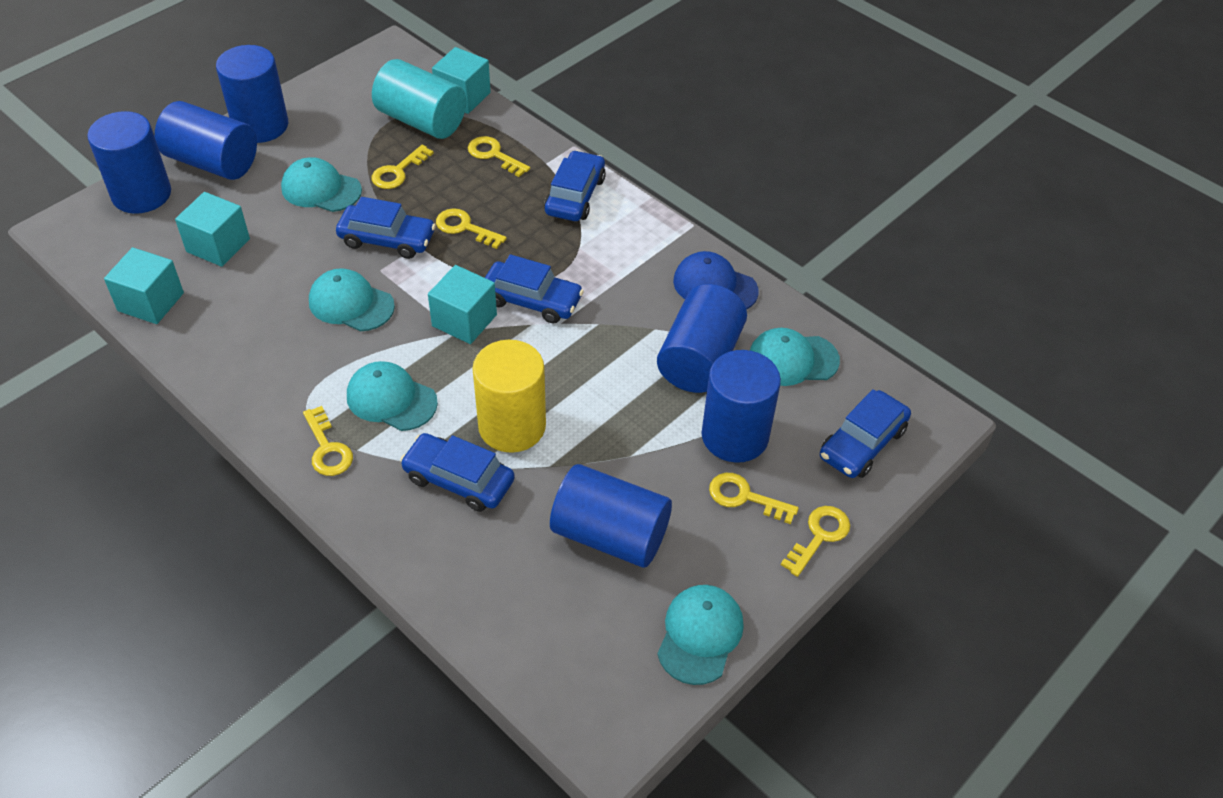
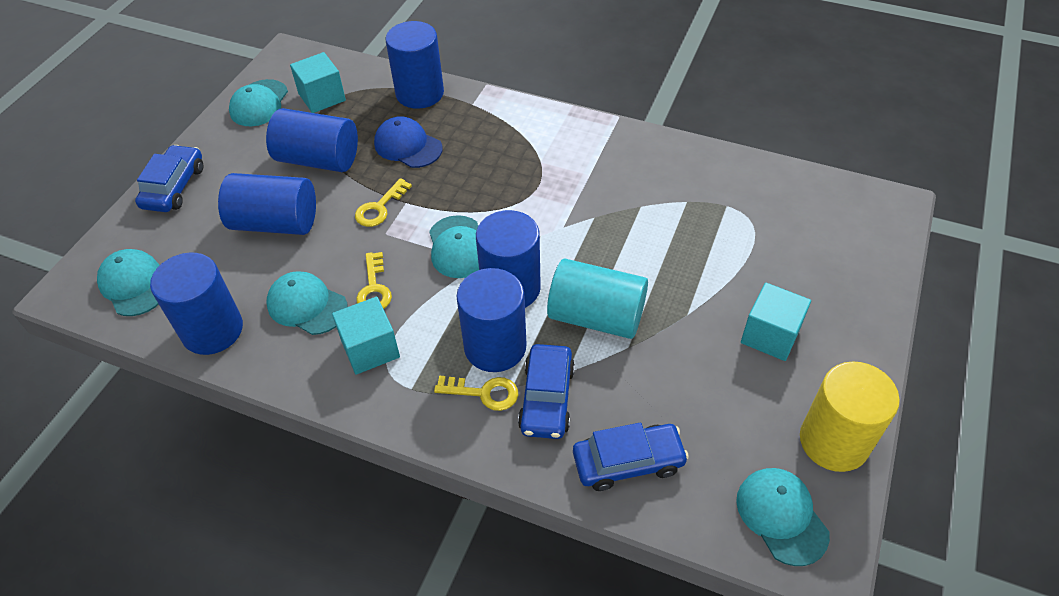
blue car: [336,197,436,259] [400,433,515,512] [485,254,584,324] [544,150,606,221] [820,389,911,478] = 5 -> [135,145,203,212] [518,344,575,439] [573,423,689,491] = 3
turquoise cube: [104,247,184,324] [175,192,250,267] [428,265,497,344] [432,47,491,114] = 4 -> [290,52,346,113] [332,297,400,375] [741,283,811,361] = 3
yellow key: [303,406,353,476] [372,145,434,189] [436,208,507,249] [468,136,530,177] [709,473,799,524] [781,506,850,577] = 6 -> [355,178,412,227] [356,252,392,309] [434,376,518,411] = 3

